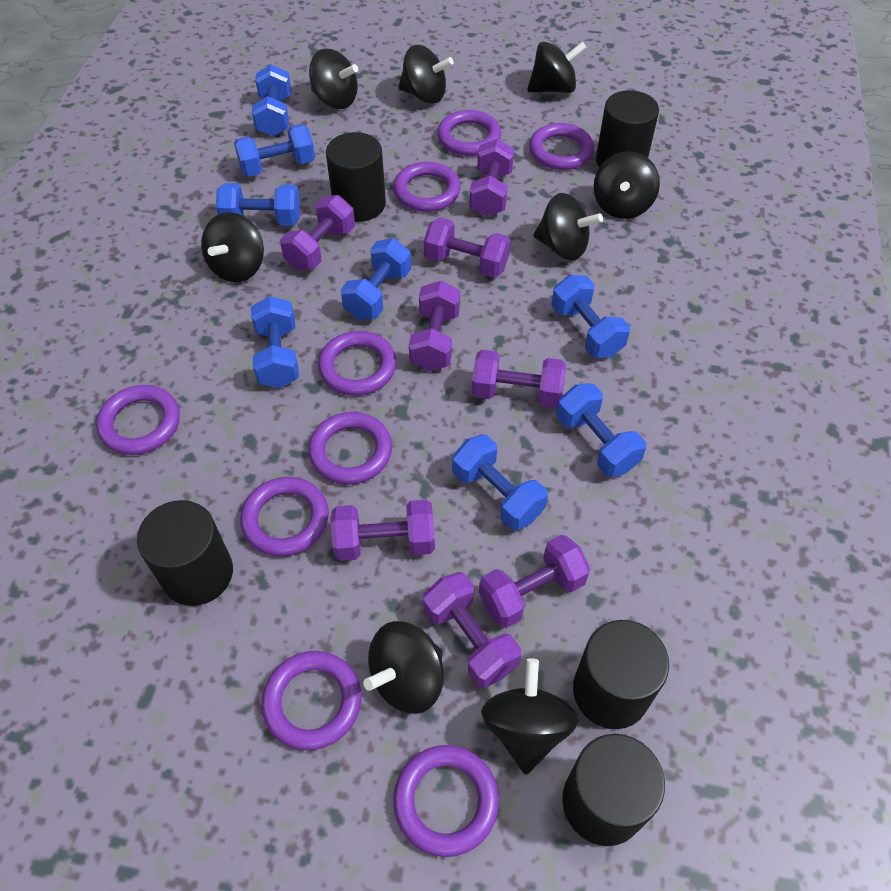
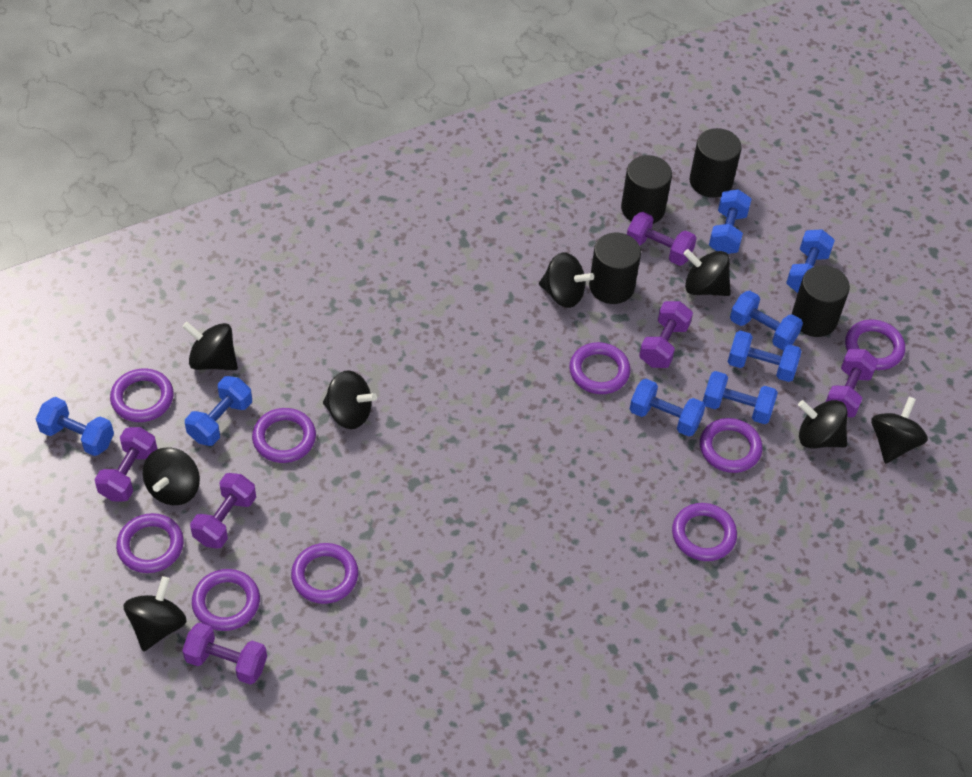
black cylinder: [137,500,233,606] [326,132,386,222] [563,734,665,846] [573,620,669,729] [596,90,659,168] = 5 -> [589,233,641,304] [621,155,672,224] [689,128,742,198] [792,265,850,337] = 4
purple dumbbell: [280,195,355,270] [331,500,435,561] [409,281,460,371] [423,572,521,688] [424,217,511,277] [469,139,514,216] [472,350,566,408] [479,535,590,628] = 8 -> [95,427,157,502] [182,623,267,685] [190,473,256,549] [627,212,697,266] [639,301,693,368] [826,349,878,417] = 6

